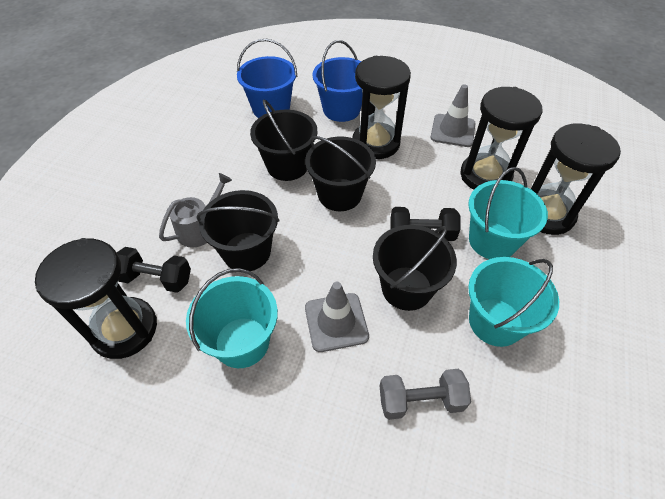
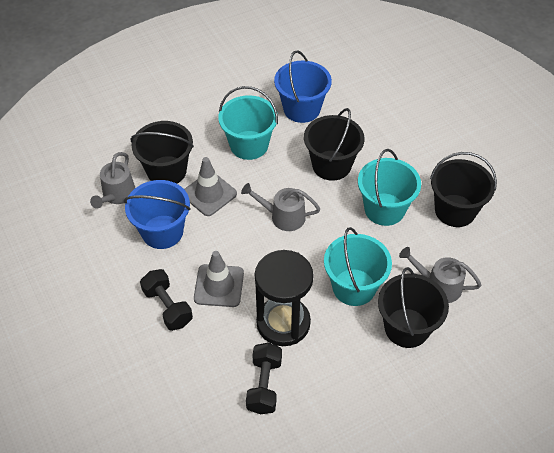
black hourglass: [35,238,157,359] [352,56,411,159] [461,87,543,190] [531,124,621,235] = 4 -> [255,250,314,346] = 1
grey dumbbell: [380,369,471,420] = 1 -> none = 0
grey watering can: [159,173,232,248] = 1 -> [90,152,135,209] [241,183,320,231] [399,247,481,303] = 3

